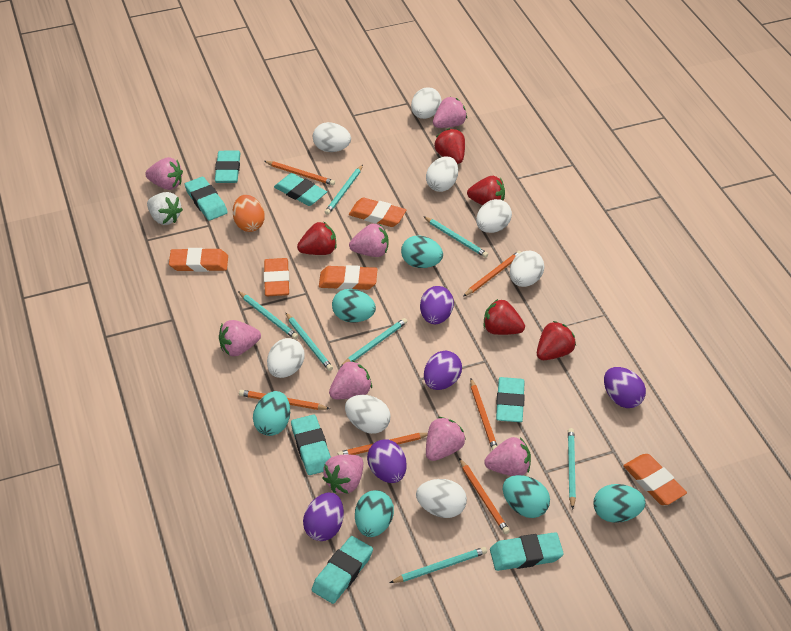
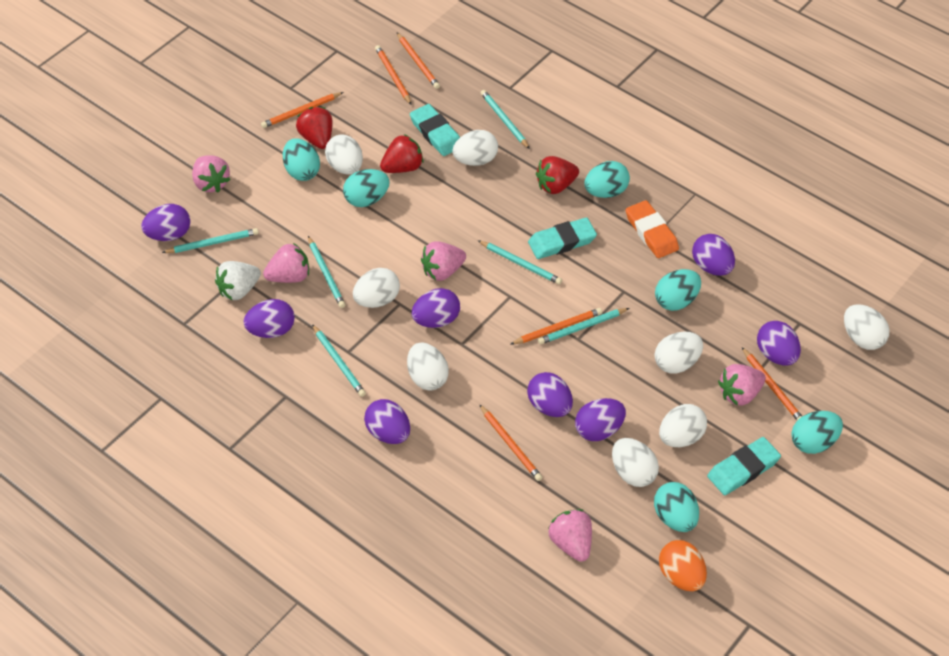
orange eraser: [169,248,228,272] [264,258,289,296] [319,265,377,290] [349,198,406,227] [623,454,687,505] = 5 -> [626,200,679,258] = 1
pink strawberry: [145,157,183,190] [219,320,261,356] [322,454,363,494] [329,360,372,399] [349,224,389,257] [426,417,466,461] [433,97,467,128] [484,437,531,476] = 8 -> [192,155,231,193] [263,243,309,283] [421,241,466,281] [548,509,592,562] [718,364,766,406] = 5
purple egg: [303,493,344,541] [367,439,407,483] [420,286,454,324] [424,351,462,390] [604,367,646,408] = 5 -> [141,204,191,241] [244,299,295,338] [364,399,410,444] [411,288,460,328] [527,372,573,417] [575,398,626,441] [692,234,735,276] [757,321,801,366] = 8
red strawberry: [297,221,336,255] [435,128,465,164] [467,176,505,205] [483,299,525,335] [537,321,576,360] = 5 -> [296,107,333,149] [380,134,423,173] [536,156,579,194] = 3
turquoise eraser: [185,177,228,220] [215,150,240,183] [274,173,327,206] [291,415,331,475] [312,536,373,604] [490,532,564,571] [496,377,525,422] = 7 -> [410,104,460,156] [528,217,597,259] [707,437,781,495] = 3
turquoise pencil: [238,291,298,339] [285,312,333,371] [325,165,363,215] [341,318,407,366] [390,547,487,583] [423,216,488,258] [568,428,576,509] = 7 -> [162,228,259,253] [308,236,346,308] [312,324,366,397] [477,240,562,285] [481,90,530,149] [538,308,629,344] = 6

